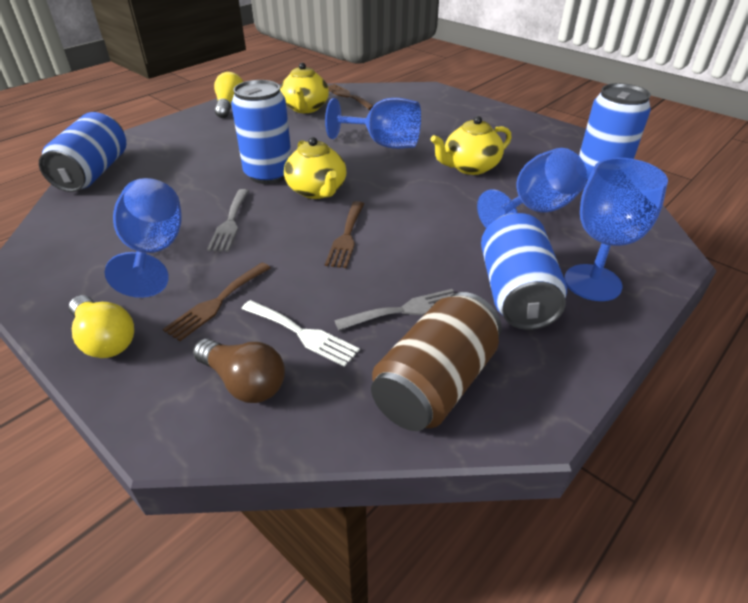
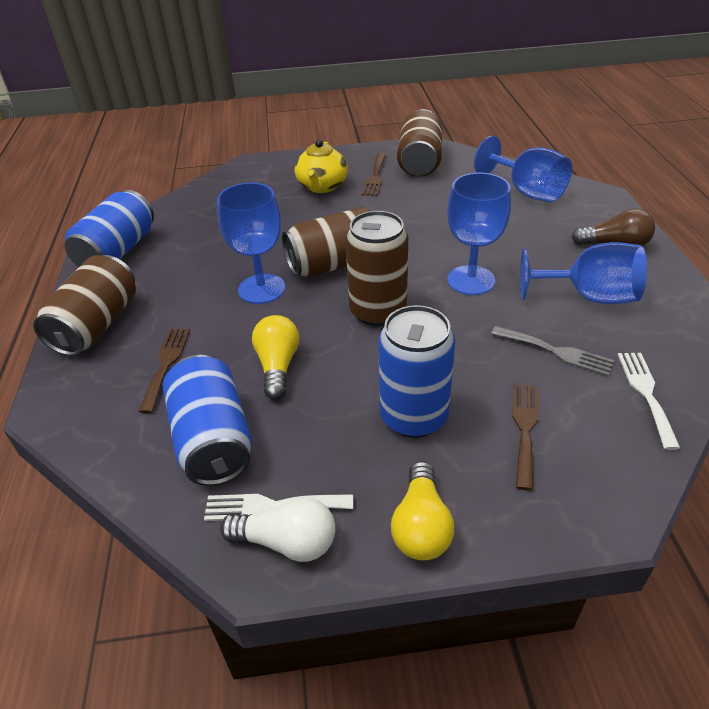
blue can: [39,112,126,192] [231,80,291,184] [481,213,567,330] [579,83,651,183] = 4 -> [65,190,154,267] [163,355,252,486] [378,305,455,438] = 3
brown can: [371,292,502,431] = 1 -> [33,255,136,356] [282,207,374,277] [345,211,408,326] [397,109,443,177] = 4
grey fork: [207,189,249,252] [334,289,455,330] = 2 -> [491,326,614,376] = 1
white fork: [241,300,360,367] = 1 -> [204,494,353,521] [617,353,680,450] = 2
white light bulb: none = 0 -> [220,497,335,562] = 1
yellow teapot: [280,63,329,113] [284,137,346,199] [431,116,512,175] = 3 -> [295,140,348,193] = 1

